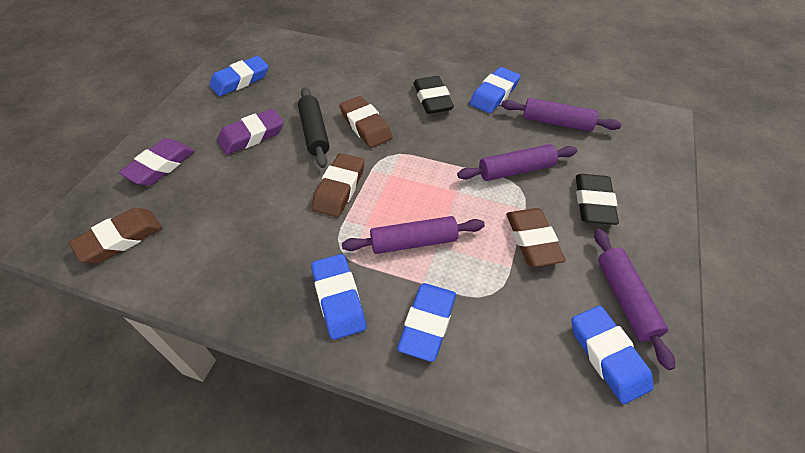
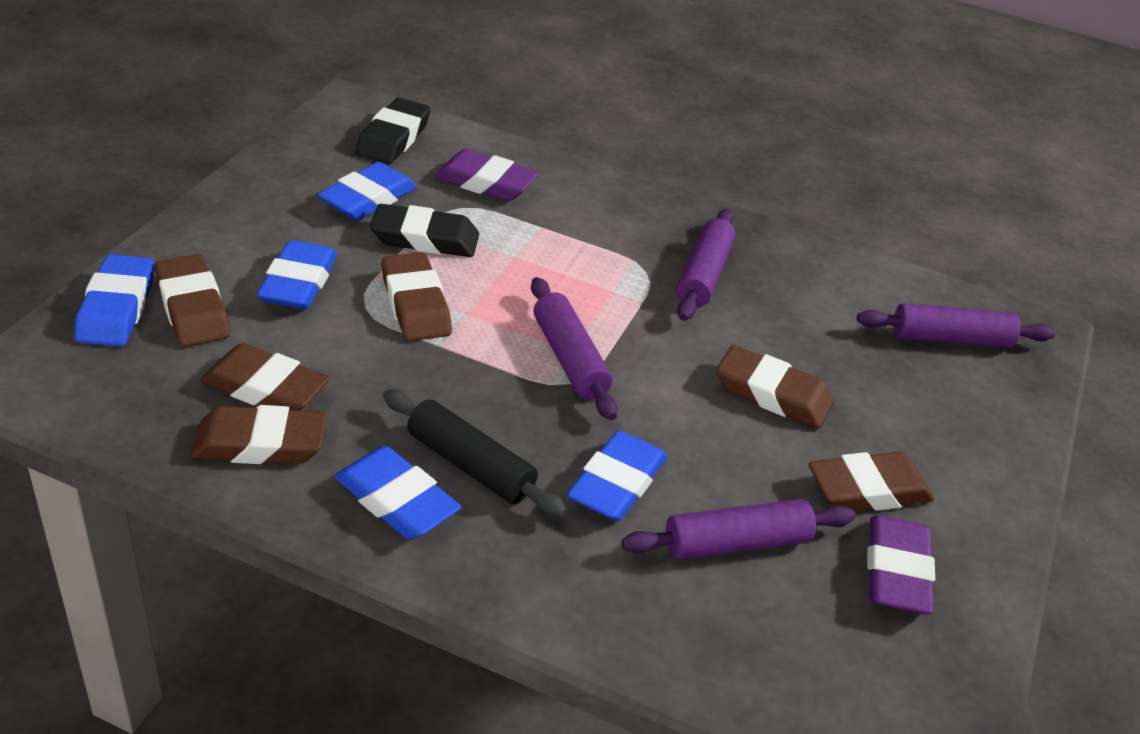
brown eraser: [69,208,162,263] [312,153,365,217] [339,96,393,148] [506,208,566,267] = 4 -> [154,254,230,347] [191,405,327,464] [201,343,330,410] [381,252,452,341] [716,345,834,428] [808,452,934,511] = 6

